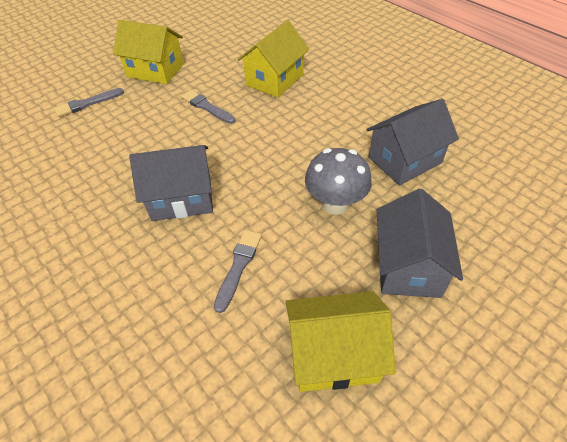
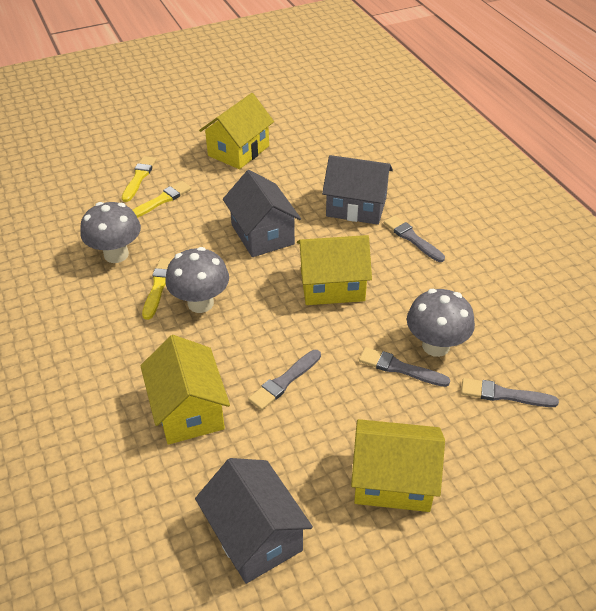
grey brush: [54,88,124,117] [181,90,235,124] [214,230,262,313] = 3 -> [248,350,321,410] [359,347,450,387] [384,216,445,262] [461,378,559,407] = 4
grey mushroom: [305,148,372,215] = 1 -> [80,202,141,263] [166,247,229,313] [407,289,475,357] = 3
yellow brush: none = 0 -> [122,156,157,202] [133,181,191,218] [142,258,172,320] = 3
yellow house: [113,20,184,84] [237,20,310,98] [286,291,396,392] = 3 -> [140,335,230,445] [199,93,274,169] [297,235,372,305] [351,419,445,512] = 4

